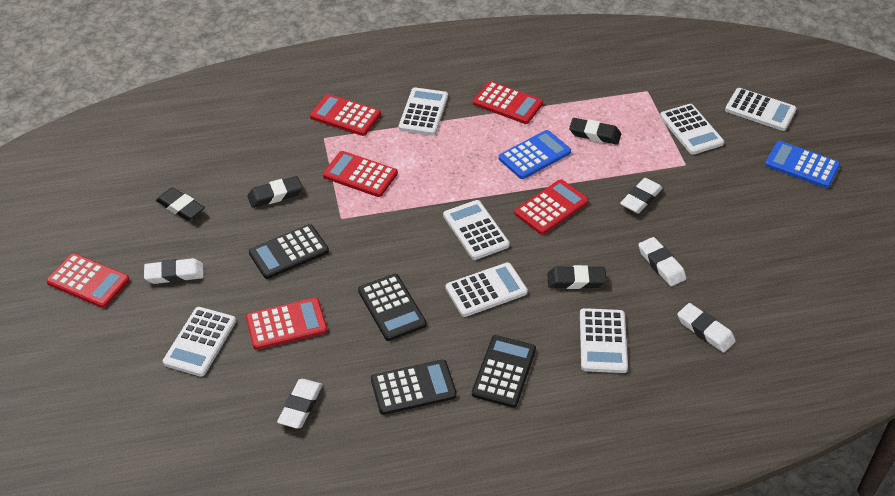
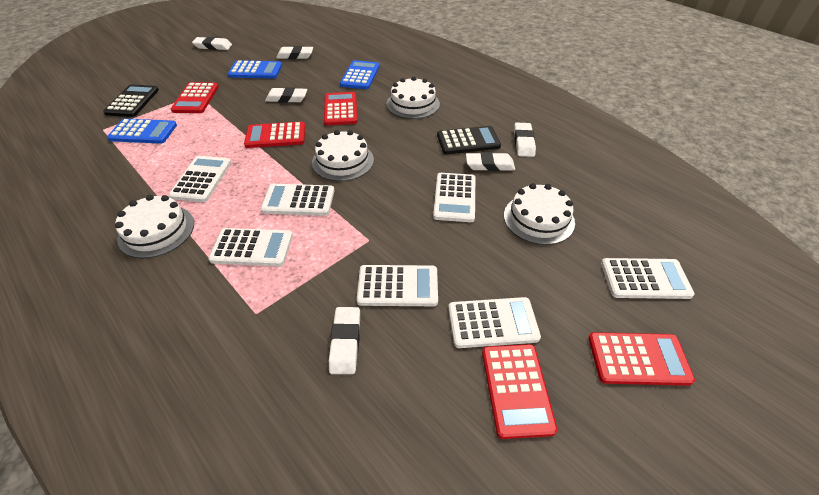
black calculator: [249,224,329,279] [358,274,427,341] [371,360,457,415] [472,335,536,408] = 4 -> [103,84,159,117] [437,126,501,154] = 2
black eraser: [156,187,205,221] [247,176,303,208] [547,265,607,289] [569,118,621,145] = 4 -> none = 0
blue calculator: [499,130,571,179] [765,141,840,188] = 2 -> [107,119,177,144] [228,60,282,79] [340,60,380,89] = 3
red calculator: [46,253,130,308] [246,298,327,350] [310,94,381,136] [323,151,398,197] [473,81,543,124] [514,179,589,235] = 6 -> [171,82,219,113] [244,122,305,148] [324,92,358,126] [482,344,557,439] [588,332,695,386] = 5
white cake: none = 0 -> [115,195,194,258] [312,130,374,181] [387,77,440,119] [504,183,575,245] = 4
white eraser: [144,258,204,284] [277,379,323,429] [620,178,663,214] [638,237,686,286] [677,303,736,353] = 5 -> [192,37,232,50] [265,87,307,103] [276,46,313,59] [329,307,360,374] [466,152,515,171] [514,123,536,157] = 6

